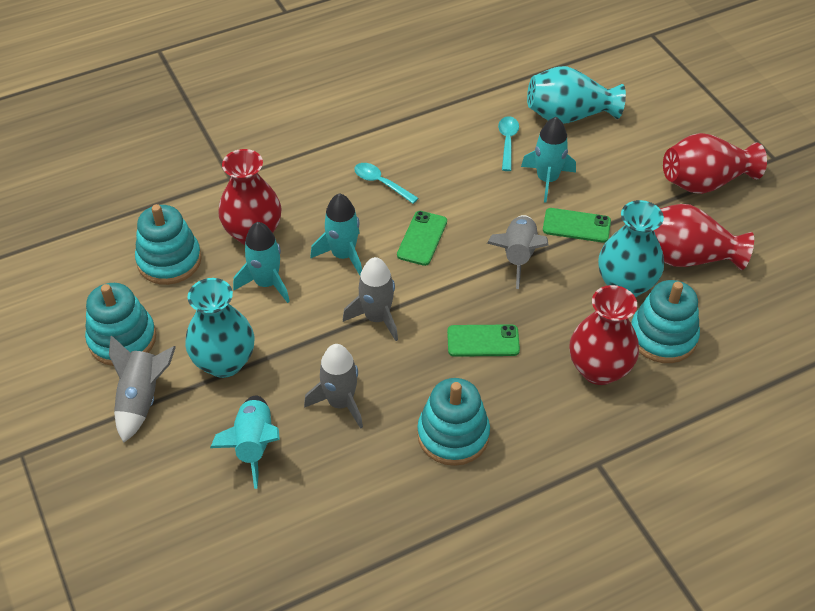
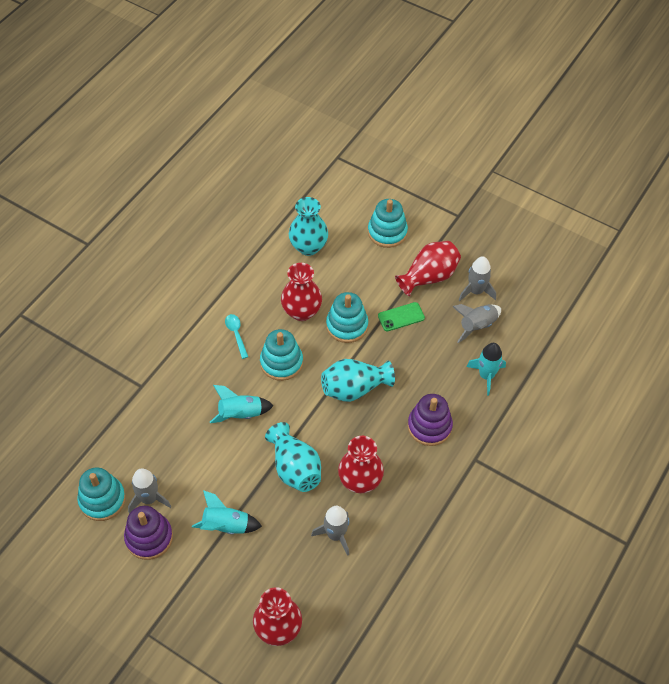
green phone: [397,211,447,266] [447,324,520,357] [543,208,611,243] = 3 -> [378,302,425,331] = 1
purple stacking toy: none = 0 -> [124,506,173,560] [408,394,453,446] = 2
turquoise rocket: [210,395,280,489] [233,222,290,303] [310,193,362,275] [521,117,576,203] = 4 -> [192,490,262,534] [210,385,274,423] [466,343,506,395] = 3
turquoise spoon: [354,163,418,204] [498,116,519,171] = 2 -> [225,314,248,359] = 1

